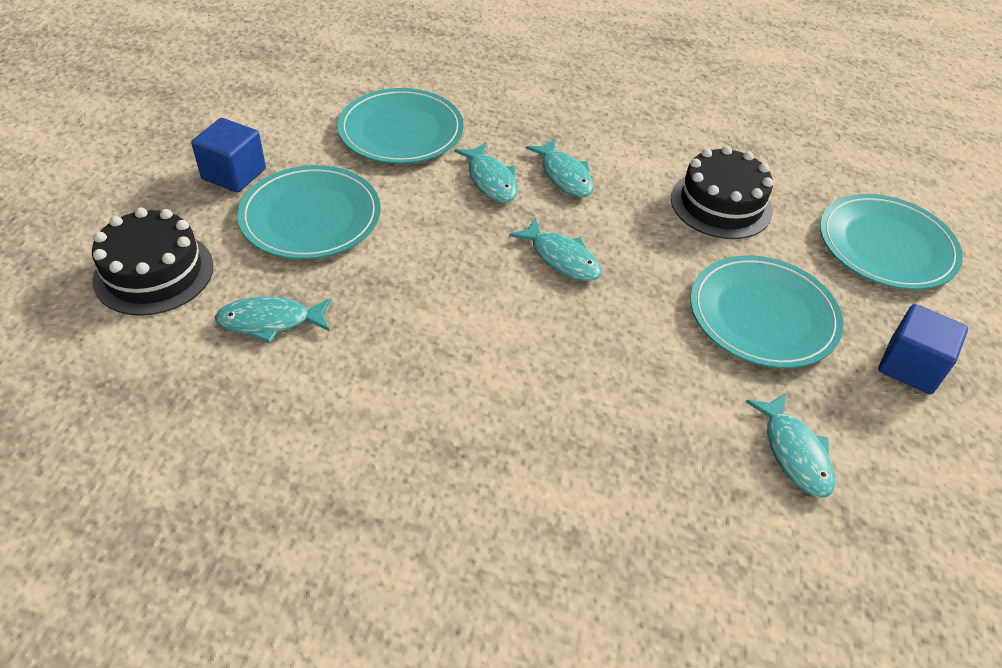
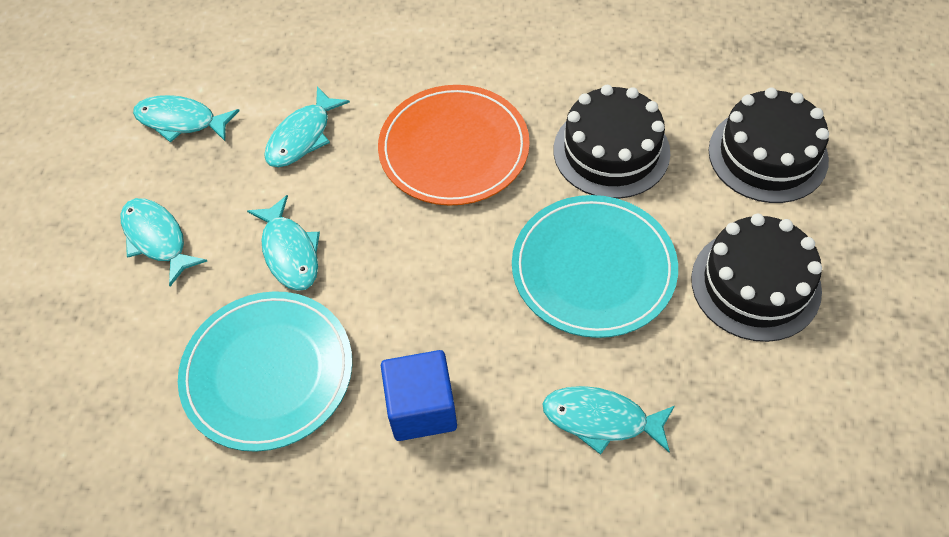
black cake: [92,207,214,316] [671,146,773,239] = 2 -> [554,85,670,199] [691,214,822,342] [708,87,829,203] = 3
blue cube: [191,118,266,193] [878,304,968,394] = 2 -> [381,350,457,441] = 1
orange plate: none = 0 -> [378,85,530,206] = 1
turquoise plate: [238,165,381,259] [338,88,464,164] [690,255,843,368] [820,194,963,290] = 4 -> [178,291,352,452] [512,195,678,338] = 2

